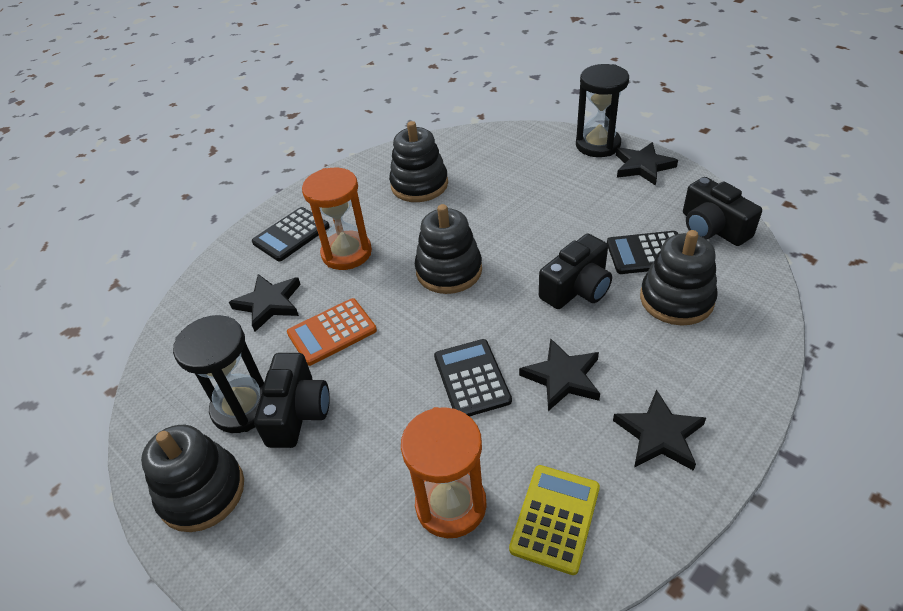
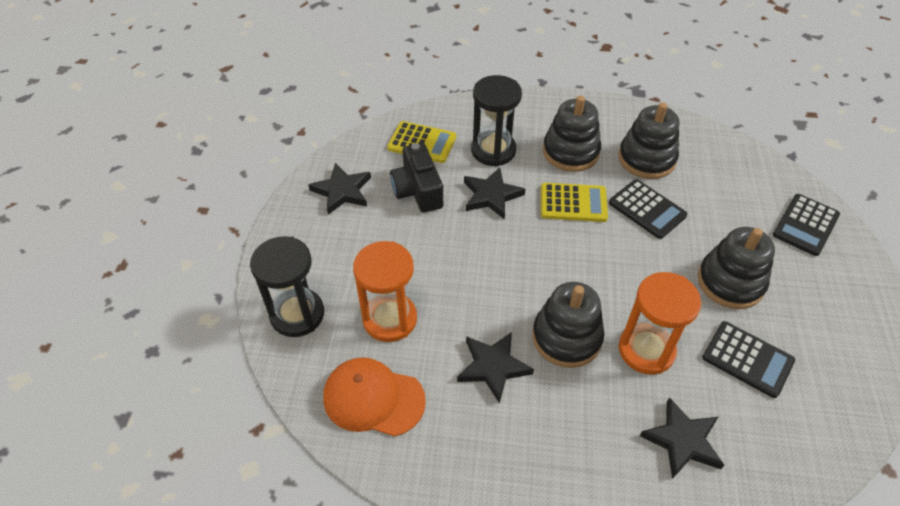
black camera: [254,353,330,448] [539,234,612,309] [683,177,762,246] = 3 -> [390,143,443,213] = 1
orange calculator: [287,298,377,366] = 1 -> none = 0
orange cap: none = 0 -> [323,357,426,437] = 1
yellow calculator: [509,465,600,575] = 1 -> [387,121,456,163] [541,183,608,222] = 2

